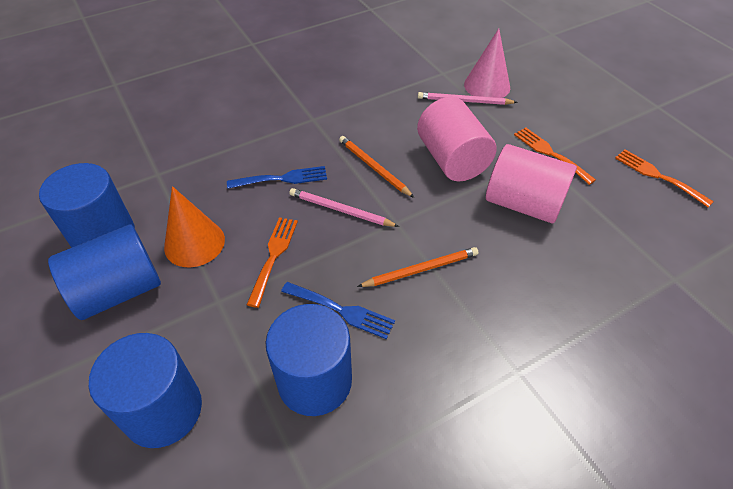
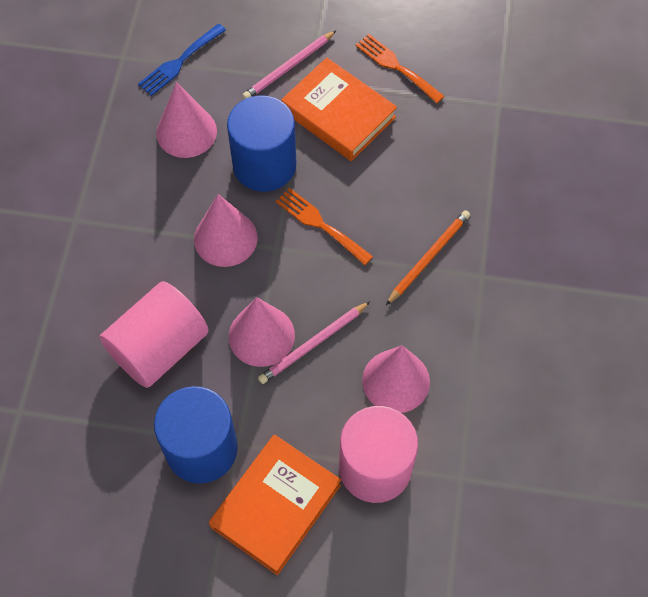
blue cylinder: [39,163,135,248] [48,225,161,320] [89,333,202,448] [266,304,352,416] = 4 -> [154,386,238,484] [227,95,296,192] = 2
blue fork: [227,166,327,189] [281,282,395,339] = 2 -> [138,24,226,96] = 1
orange book: none = 0 -> [209,435,341,575] [281,57,397,161] = 2
orange cone: [164,186,225,267] = 1 -> none = 0
orange fork: [247,217,298,308] [514,127,596,185] [615,149,714,207] = 3 -> [276,188,373,265] [355,34,445,103] = 2
orange pencil: [339,136,414,198] [357,247,479,287] = 2 -> [386,210,470,305] = 1
pink cone: [464,28,510,98] = 1 -> [156,82,217,158] [194,194,258,267] [229,297,295,367] [362,345,430,413] = 4

